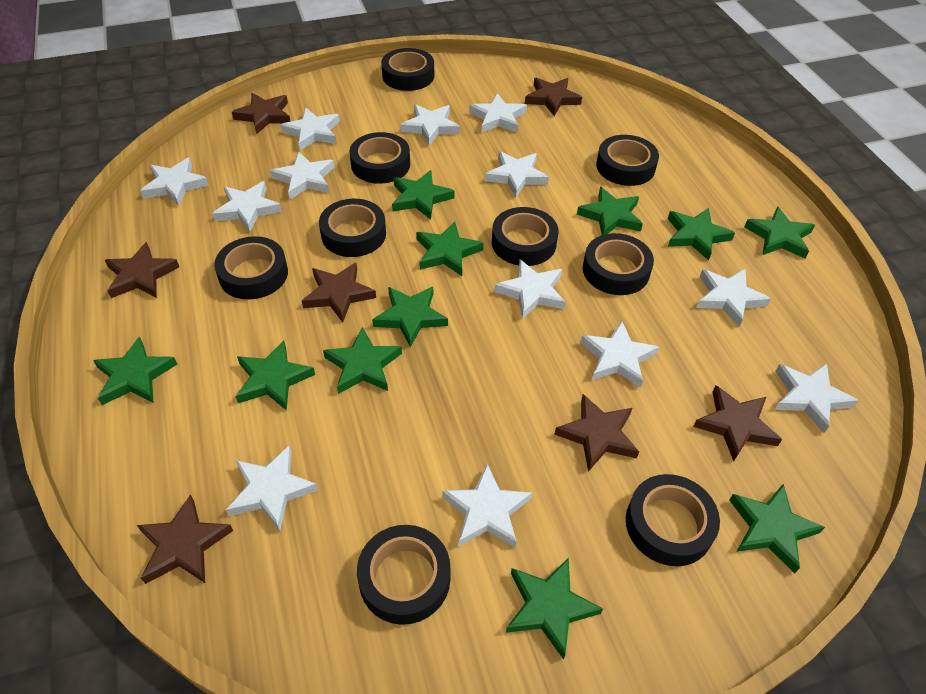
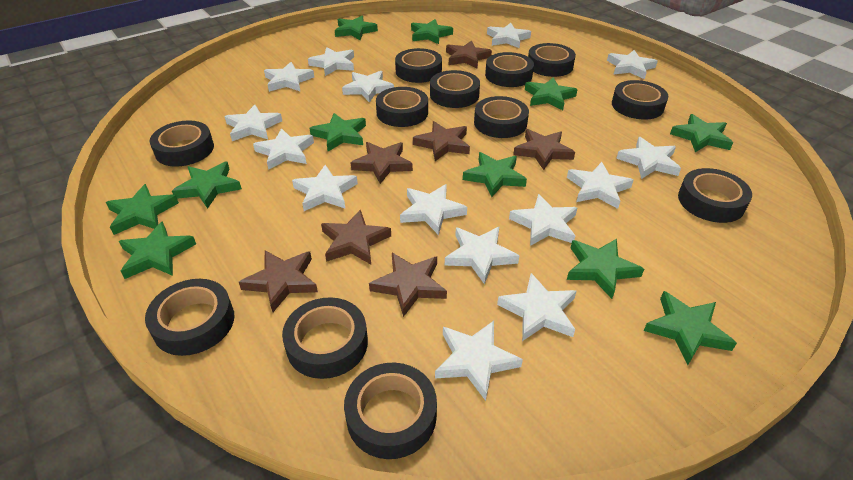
black tape: [214,236,288,300] [319,199,386,257] [349,132,410,184] [357,525,450,625] [381,48,434,91] [492,207,558,266] [583,233,654,295] [596,135,659,186] [626,474,720,566] = 9 -> [145,279,234,356] [150,121,214,167] [282,297,368,379] [344,363,437,459] [376,87,428,127] [395,48,442,83] [430,70,480,108] [474,96,529,138] [485,52,534,87] [528,43,576,77] [612,80,669,119] [678,168,752,223] = 12
white star: [140,158,209,206] [212,181,282,232] [226,446,318,531] [271,152,335,199] [280,108,340,151] [400,104,460,146] [442,464,532,548] [469,93,527,133] [485,151,549,197] [495,259,566,319] [581,321,659,388] [696,269,771,327] [775,363,859,433] = 13 -> [224,105,282,141] [253,128,314,170] [264,62,314,92] [292,165,358,211] [308,47,354,76] [342,71,394,103] [400,184,467,235] [435,321,523,401] [445,226,519,284] [487,23,531,48] [497,273,577,341] [509,194,577,246] [567,162,634,209] [607,50,658,79] [616,137,681,179] = 15

